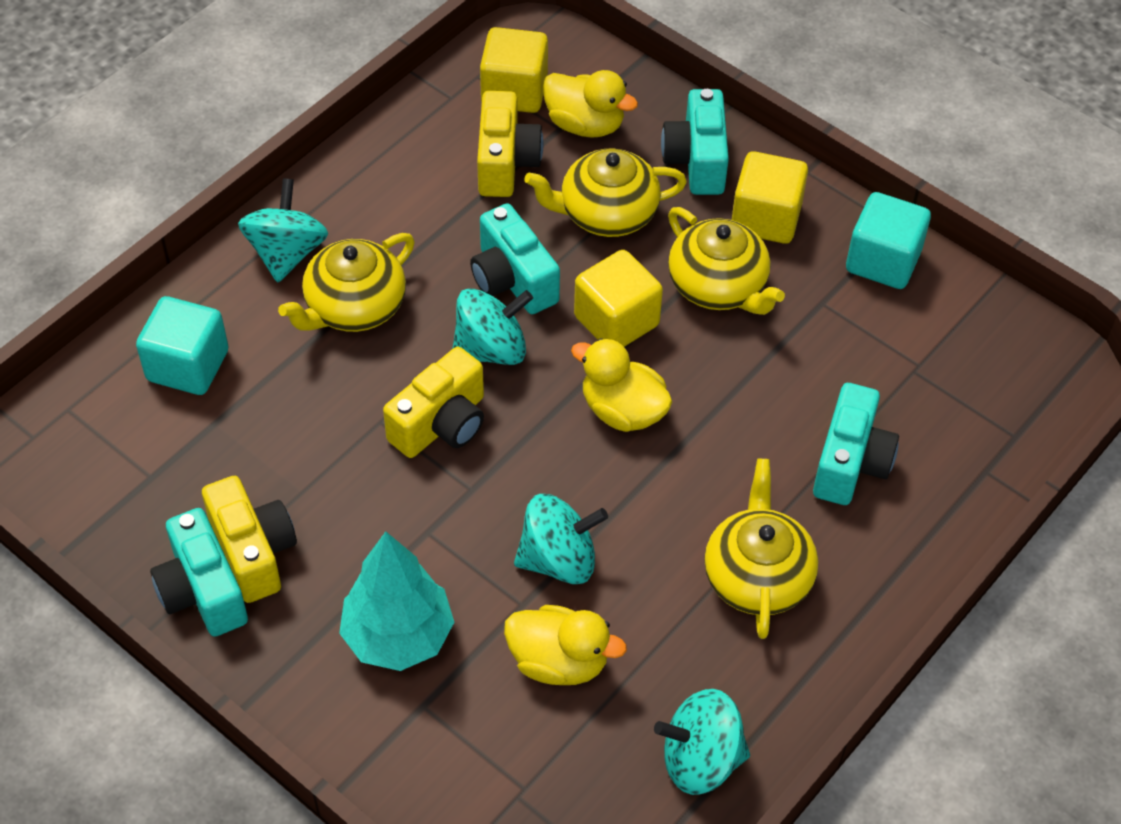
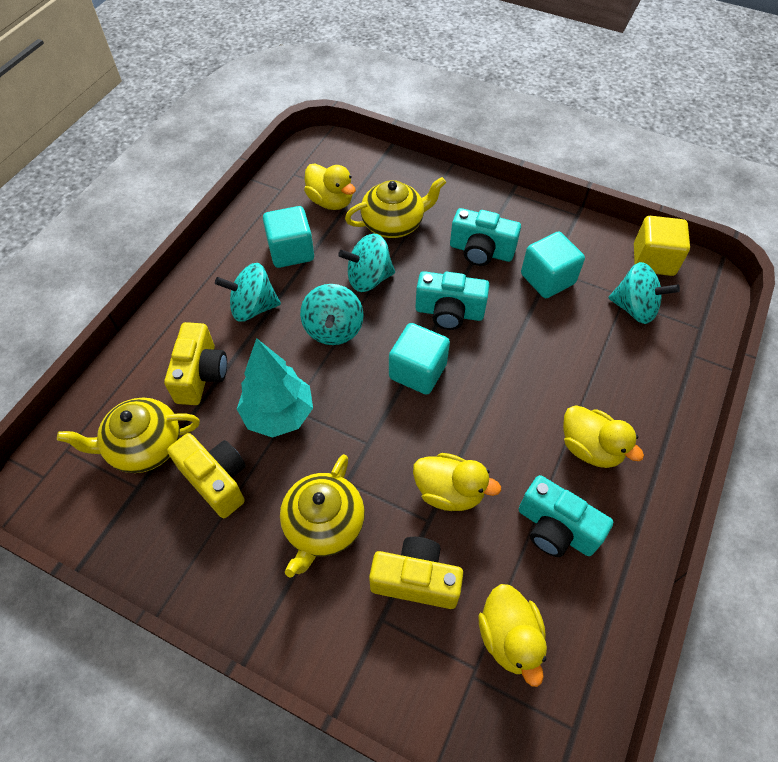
turquoise camera: [150,508,248,637] [470,203,560,314] [661,89,729,195] [813,383,899,505] = 4 -> [416,271,489,330] [450,208,521,266] [519,475,613,557] = 3
turquoise cube: [136,296,228,395] [846,192,931,289] = 2 -> [263,206,314,268] [389,323,450,395] [521,232,585,298] = 3
yellow cube: [480,27,548,113] [574,250,663,347] [732,151,808,244] = 3 -> [634,216,690,276] = 1
yellow duck: [504,605,627,685] [542,70,638,138] [571,338,673,432] = 3 -> [304,163,356,210] [413,453,501,511] [478,584,547,687] [563,405,644,468] = 4
yellow teapot: [278,233,415,332] [524,149,687,237] [668,207,785,315] [704,459,818,639] = 4 -> [57,398,200,473] [280,454,365,577] [345,177,446,238] = 3

